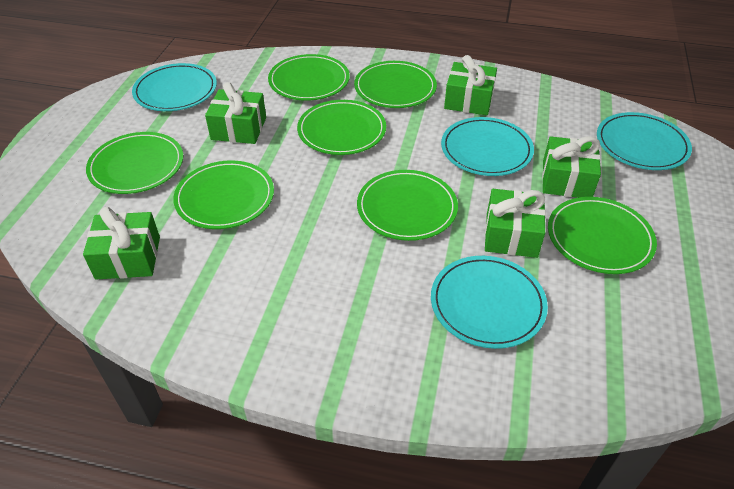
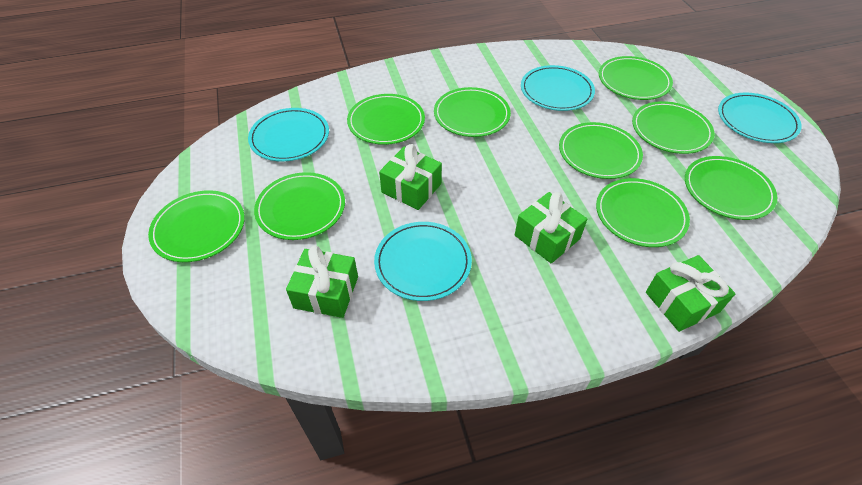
green gift: [83,207,160,280] [205,82,266,144] [444,55,497,115] [485,189,546,258] [542,136,601,198] = 5 -> [286,246,358,318] [379,144,442,210] [515,192,587,264] [646,255,736,332] = 4
green plate: [86,132,183,194] [173,160,274,229] [268,54,350,101] [297,100,386,155] [354,61,437,108] [357,170,458,241] [548,197,657,274] = 7 -> [148,190,245,262] [254,172,345,240] [347,94,425,145] [434,87,511,137] [559,122,643,179] [596,178,690,247] [599,56,673,100] [632,101,715,154] [685,156,777,220] = 9

